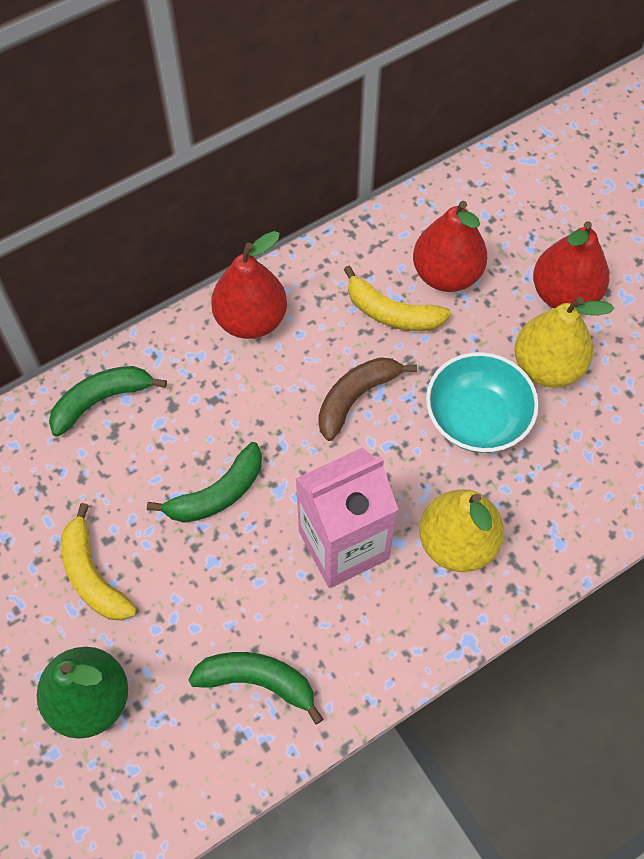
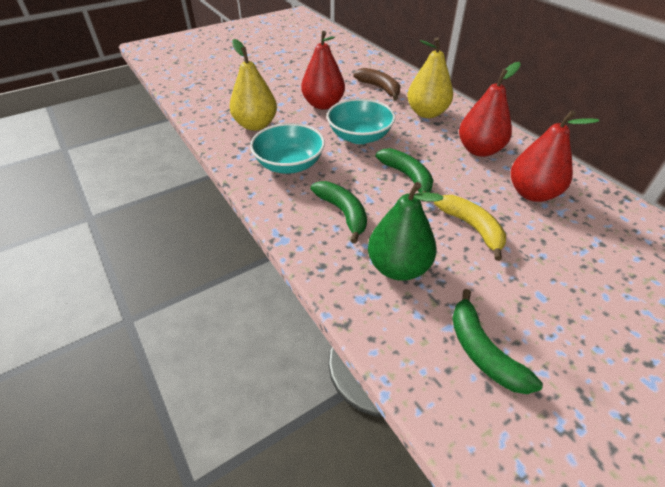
pink carton: [296,447,399,588] = 1 -> none = 0
turquoise bowl: [426,352,539,453] = 1 -> [250,123,325,174] [327,99,395,144] = 2
yellow banana: [61,503,137,621] [344,266,451,331] = 2 -> [434,195,506,261] = 1

